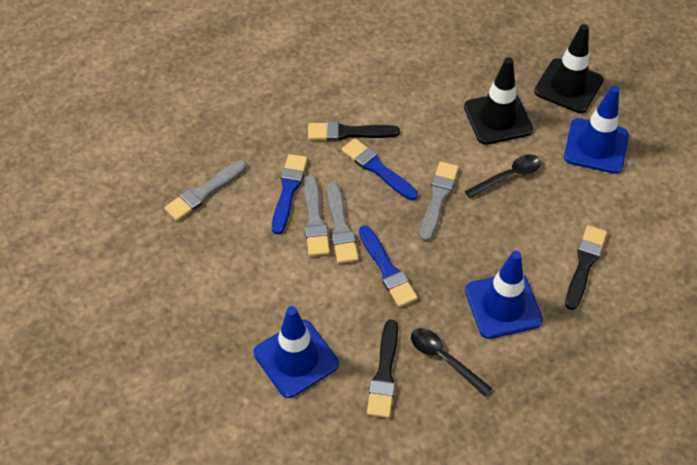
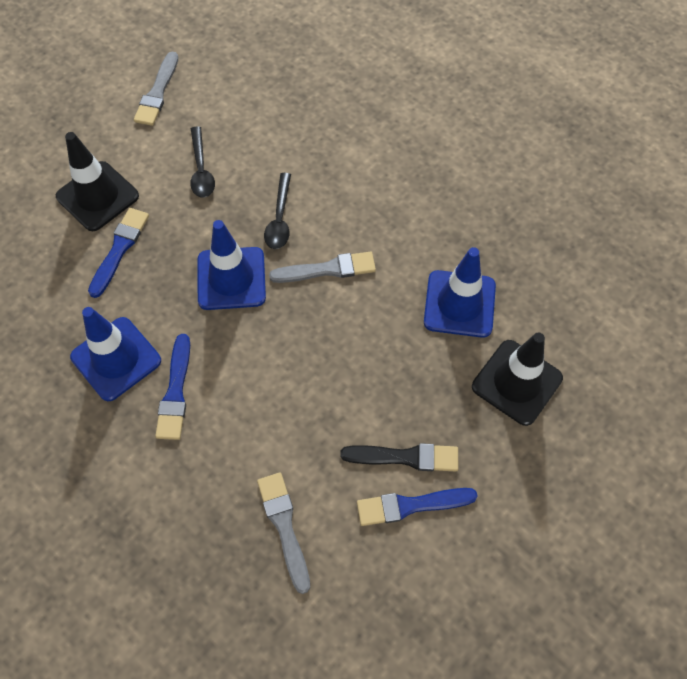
black brush: [308,121,400,141] [367,320,398,418] [565,225,607,310] = 3 -> [340,443,458,472] = 1
grey brush: [164,160,247,221] [304,175,330,256] [327,181,359,264] [420,162,459,242] = 4 -> [134,52,178,126] [257,472,310,594] [269,252,376,283] = 3

